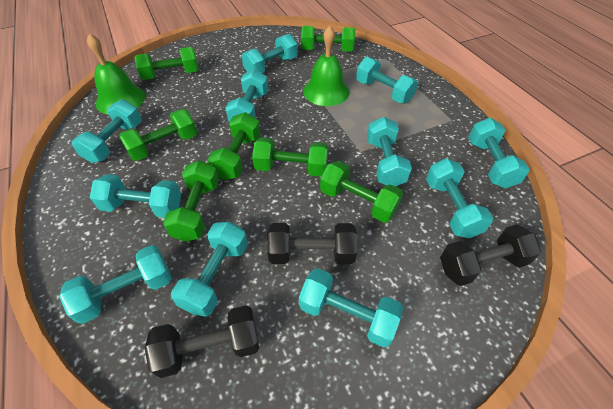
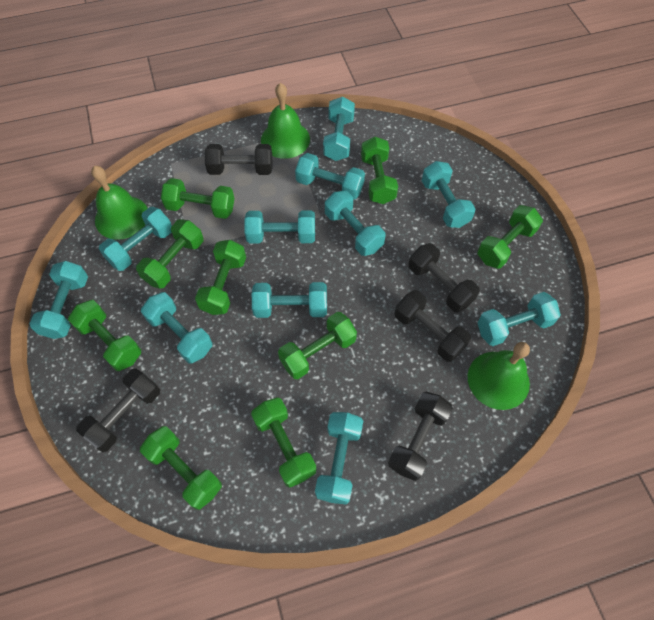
black dumbbell: [145,305,259,378] [267,223,357,264] [440,224,541,286] = 3 -> [76,369,160,452] [205,144,272,175] [388,392,453,481] [395,290,471,362] [408,243,480,312] = 5
green bell: [87,33,145,115] [303,26,350,106] = 2 -> [91,166,148,240] [261,83,310,159] [468,342,530,410] = 3
green dumbbell: [119,109,197,161] [134,47,199,80] [163,160,219,242] [208,112,261,180] [252,137,328,177] [301,26,355,52] [320,161,403,223] = 7 -> [68,300,141,371] [136,219,203,289] [140,426,222,510] [161,178,234,219] [195,240,246,315] [251,397,316,488] [278,312,357,379] [361,137,398,204] [477,205,543,269] = 9

